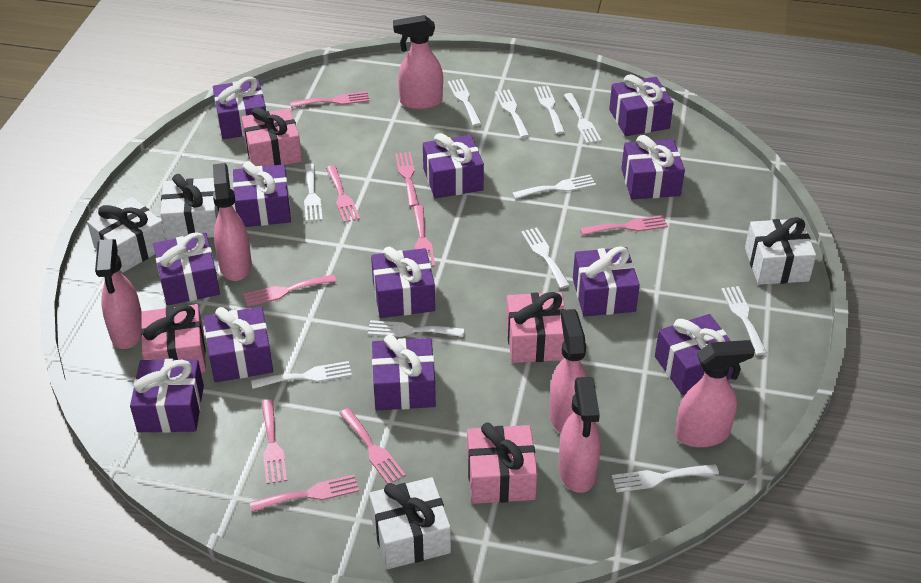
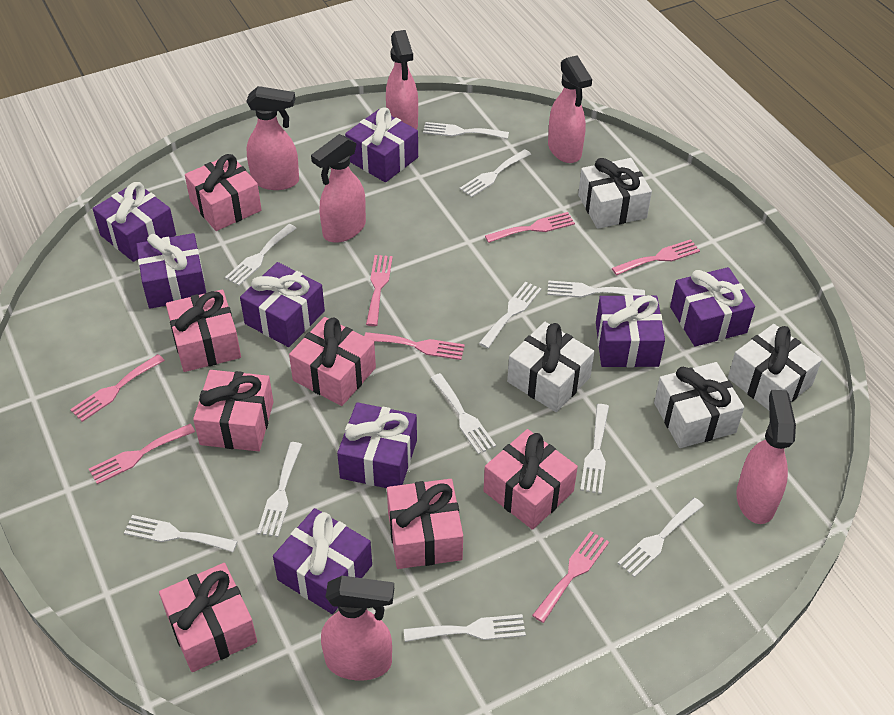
pink fork: [243,274,336,307] [250,474,359,512] [261,400,287,484] [290,91,370,108] [326,165,360,223] [339,408,406,484] [395,152,419,207] [413,205,435,267] [580,215,668,235] = 9 -> [70,354,165,422] [89,424,195,484] [364,332,465,360] [366,255,393,326] [485,212,575,243] [532,531,609,623] [612,239,700,275] = 7
pink gift: [141,304,206,373] [241,107,302,166] [467,423,538,504] [506,292,566,363] = 4 -> [159,563,257,672] [166,289,241,372] [185,154,262,231] [193,370,274,451] [289,317,376,406] [387,479,463,569] [483,429,578,530] = 7
purple gift: [130,359,204,433] [153,232,220,306] [204,307,273,382] [213,77,266,139] [233,161,291,227] [371,247,435,318] [372,334,436,410] [423,133,484,198] [573,246,640,317] [609,74,673,136] [621,135,685,200] [655,314,733,395] = 12 -> [92,182,176,262] [136,233,206,309] [240,262,325,347] [273,508,372,614] [337,402,417,488] [345,108,418,182] [596,295,665,367] [670,267,755,346] = 8

